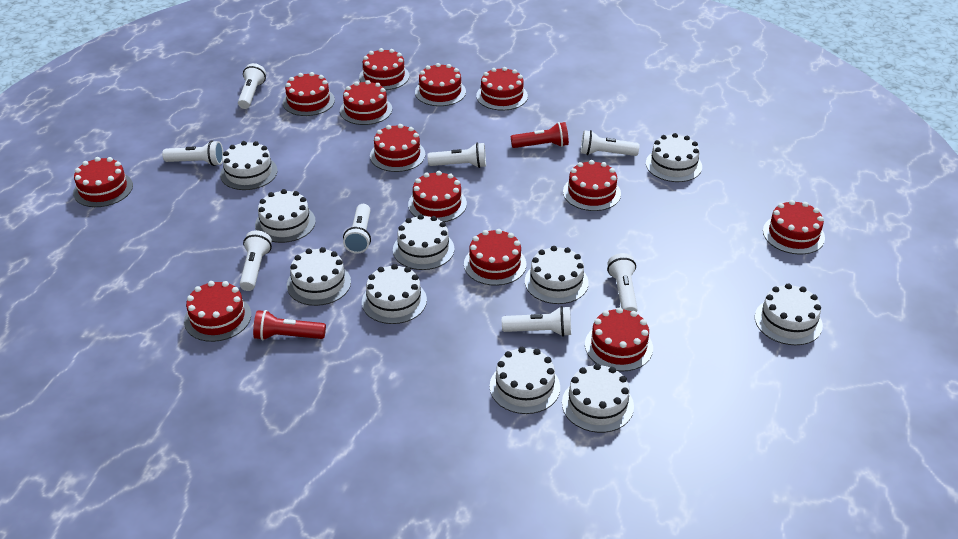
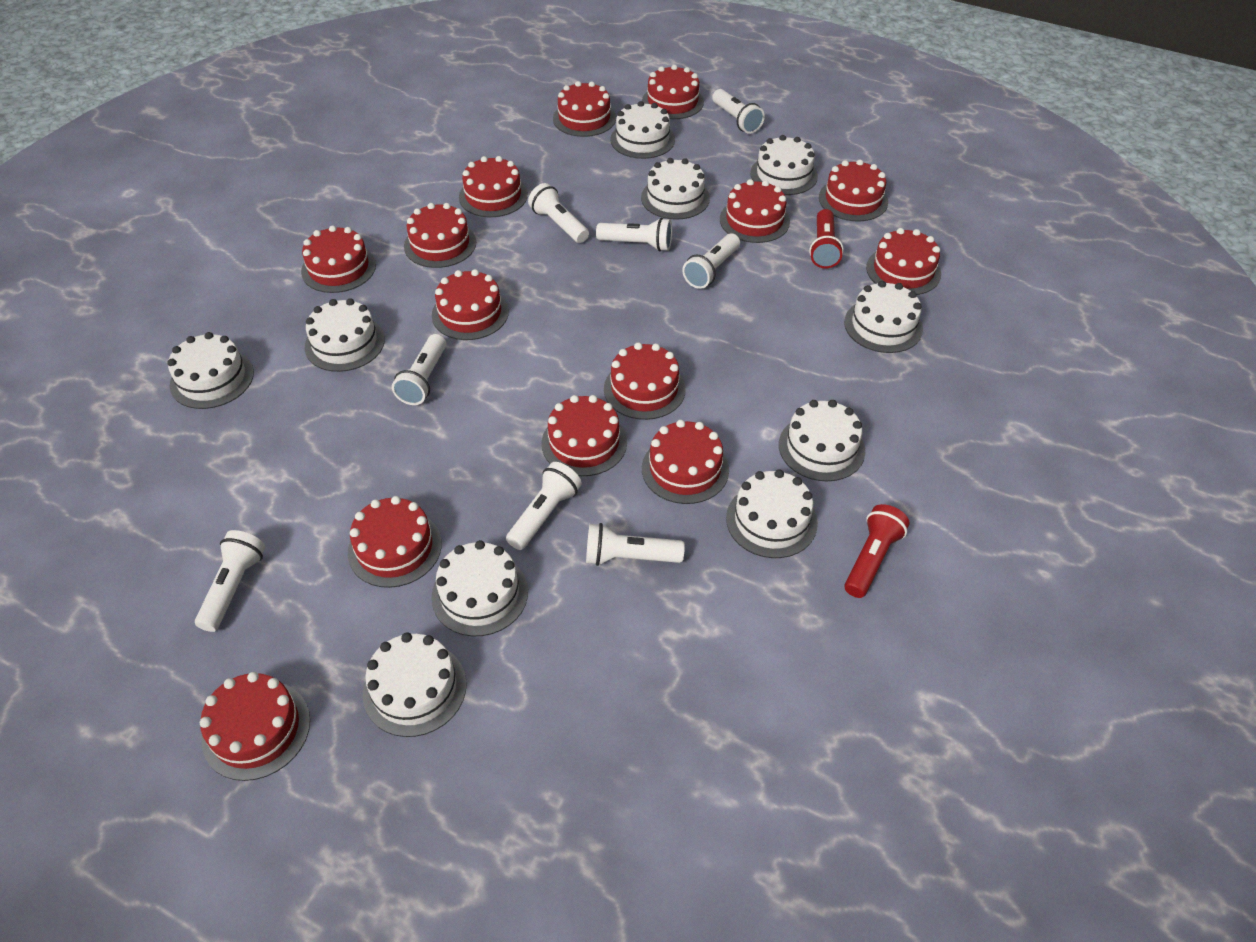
red cake: [73,157,133,207] [184,281,251,342] [283,72,335,116] [340,80,392,125] [359,48,410,90] [370,124,425,172] [408,171,467,222] [415,63,466,106] [464,229,526,286] [476,67,528,111] [563,160,621,211] [585,307,653,372] [763,200,825,255] = 13 -> [200,672,310,781] [301,225,376,293] [348,496,442,588] [404,203,476,268] [432,269,509,340] [459,156,528,217] [542,395,627,476] [553,81,616,137] [604,342,686,420] [642,65,704,119] [642,420,729,504] [720,179,790,243] [819,159,888,221] [866,228,941,295] = 14

